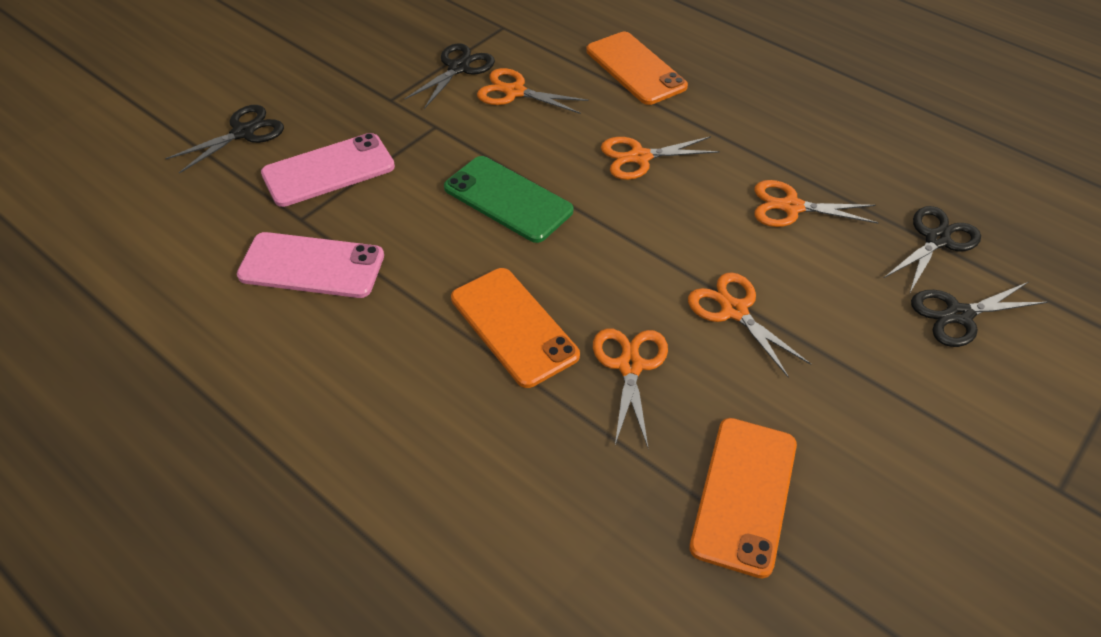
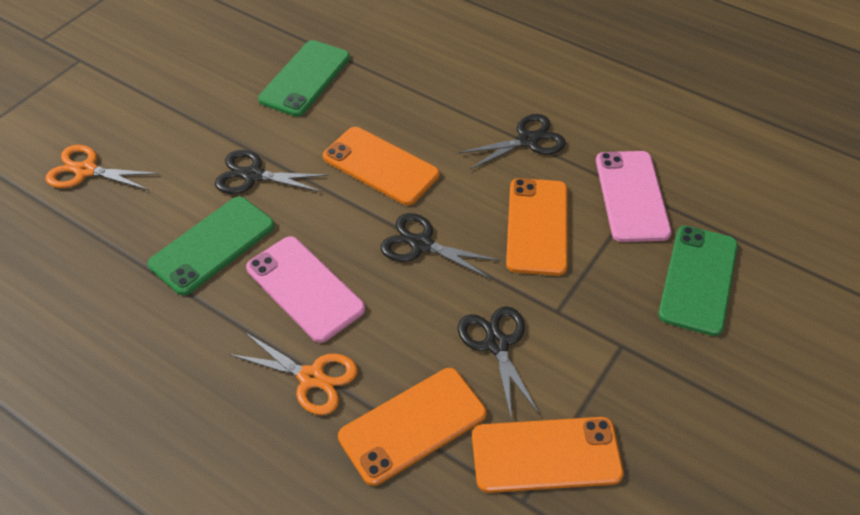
green phone: [444,156,573,243] = 1 -> [148,196,275,295] [258,40,350,117] [658,225,738,336] = 3
orange phone: [451,268,580,388] [586,32,688,105] [689,418,797,579] = 3 -> [323,127,440,205] [338,368,487,486] [472,417,624,493] [506,178,568,276] = 4
orange scissors: [477,68,589,114] [593,328,668,447] [601,136,720,180] [688,272,811,378] [754,180,879,227] = 5 -> [46,145,160,190] [229,332,358,415] = 2

